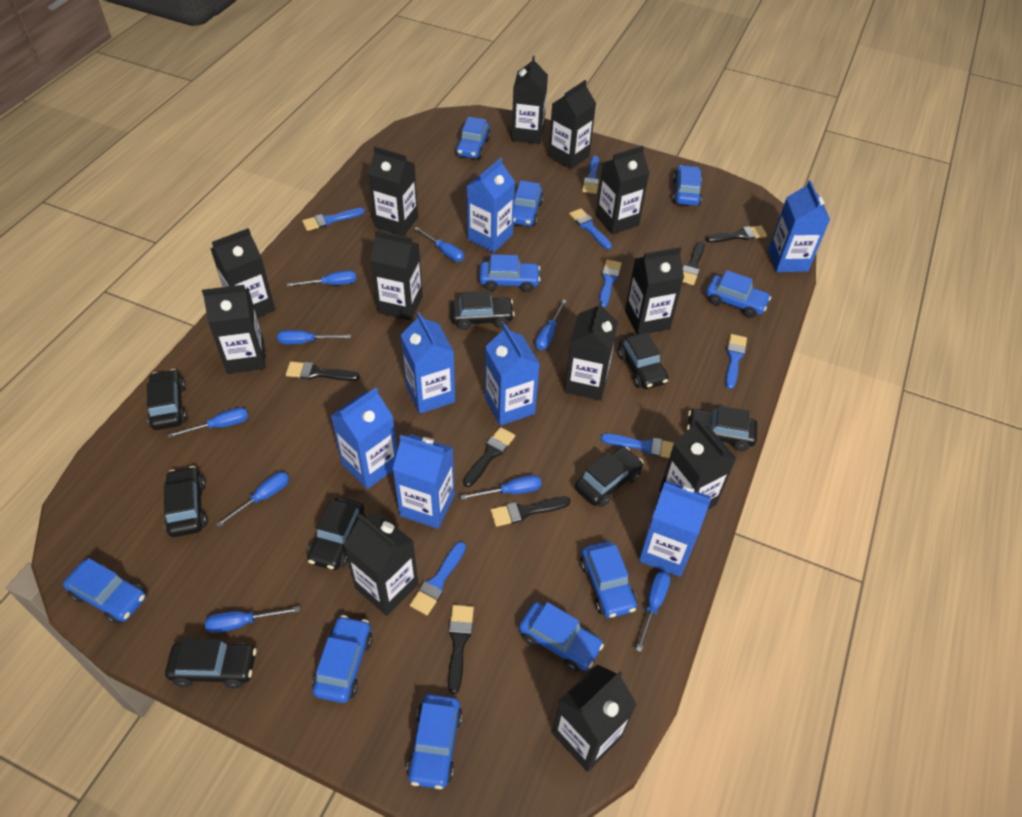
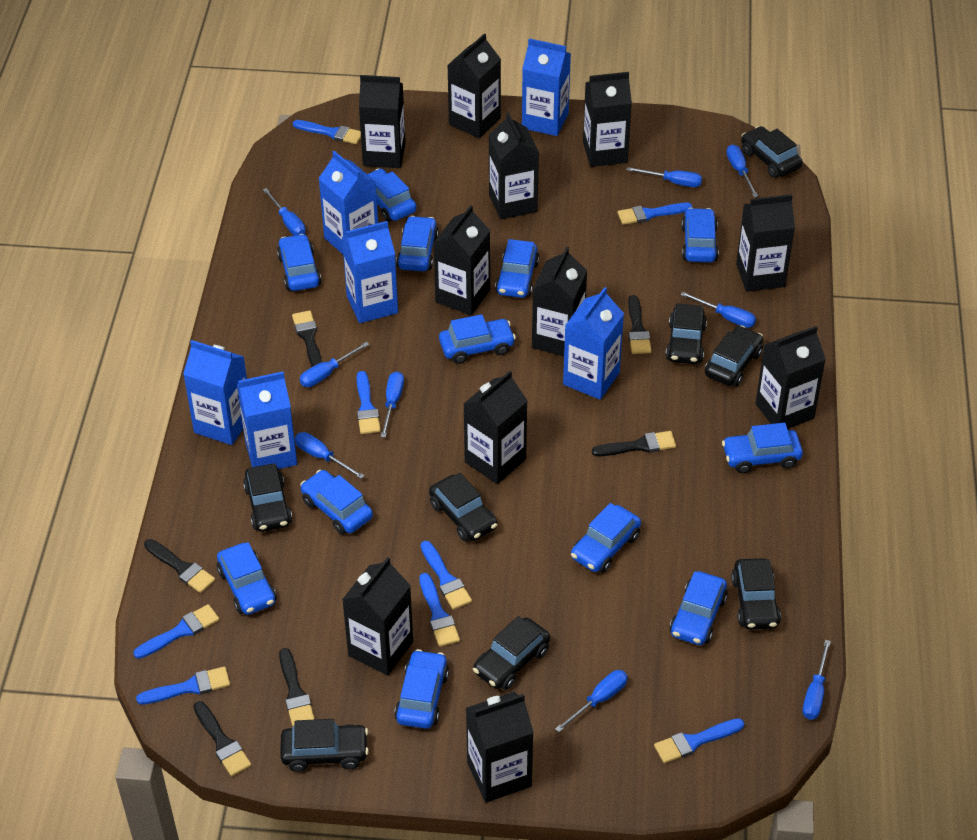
black carton: [202,285,265,374] [211,228,275,318] [344,513,418,616] [368,147,418,236] [370,230,423,321] [512,56,548,144] [548,80,596,169] [552,664,637,772] [564,301,618,401] [596,146,650,234] [625,247,684,334] [659,419,737,510] = 12 -> [342,557,413,676] [359,75,405,168] [433,205,490,315] [447,33,501,138] [464,371,528,484] [466,692,534,803] [489,112,539,219] [532,247,587,356] [583,72,632,167] [736,194,795,292] [755,326,826,429] = 11
blue brush: [302,208,365,231] [410,542,466,615] [569,208,612,249] [582,156,599,194] [599,260,622,308] [601,434,674,458] [725,334,747,389] = 7 -> [133,604,219,659] [136,666,230,705] [293,120,361,144] [357,371,381,434] [419,573,460,647] [421,541,472,610] [618,203,693,225] [654,718,744,763] = 8
blue car: [63,558,146,624] [313,615,373,703] [407,694,463,789] [455,117,491,159] [479,254,540,292] [513,180,544,226] [519,602,604,672] [580,541,637,618] [673,165,702,206] [706,270,771,318] = 10 -> [217,542,276,615] [277,234,321,291] [300,470,373,535] [367,168,417,222] [394,649,449,729] [396,216,439,271] [439,314,516,364] [495,239,539,298] [571,503,641,573] [669,571,728,645] [681,208,719,262] [722,423,803,473] = 12
blue carton: [331,388,397,489] [393,434,455,529] [401,312,455,414] [467,158,515,252] [485,324,540,426] [639,481,711,577] [768,180,830,272] = 7 -> [183,340,247,445] [237,372,297,469] [318,151,378,254] [342,221,398,323] [522,38,571,136] [563,287,624,400] = 6

